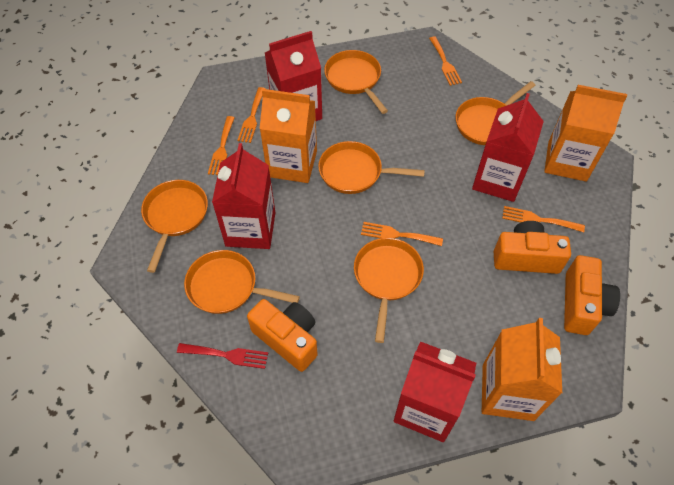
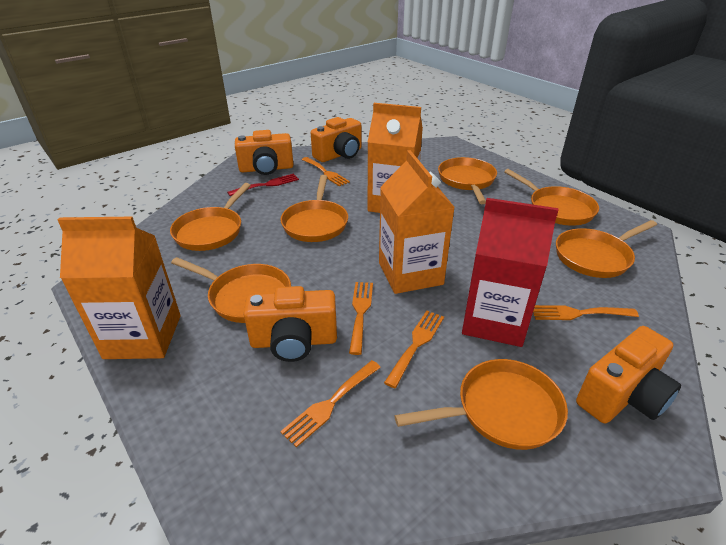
orange camera: [247,299,318,372] [494,221,571,274] [564,255,620,335] = 3 -> [235,130,294,175] [244,286,337,362] [311,117,361,162] [576,326,681,423] = 4
orange pan: [141,180,208,273] [184,250,300,314] [318,141,425,194] [324,50,388,114] [354,238,424,343] [455,81,536,145] = 6 -> [170,183,251,251] [171,257,291,323] [280,175,348,242] [395,359,568,450] [438,157,497,204] [504,169,599,226] [556,220,657,278] = 7
red carton: [212,143,275,249] [265,31,322,121] [394,341,476,442] [472,93,544,202] = 4 -> [462,198,558,347] = 1

